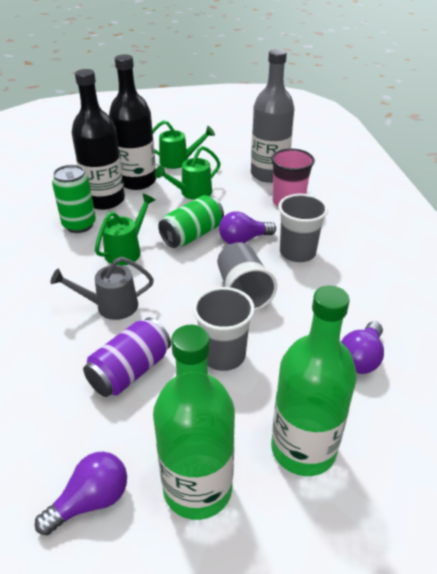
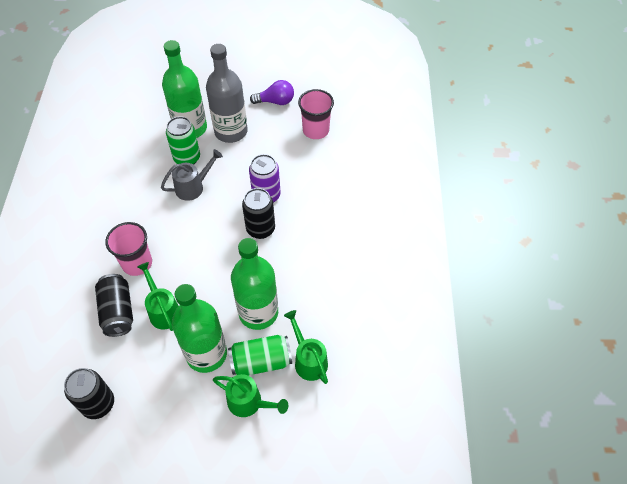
black bottle: [72,69,125,210] [109,54,156,190] = 2 -> none = 0
black can: none = 0 -> [64,368,114,419] [95,274,133,337] [242,188,275,239] = 3
green bottle: [153,325,235,520] [271,286,357,476] = 2 -> [162,40,207,138] [172,284,227,373] [231,238,278,330] = 3
grey cup: [193,287,255,371] [217,242,277,311] [278,194,328,262] = 3 -> none = 0
pink cup: [271,149,315,207] = 1 -> [105,222,152,276] [298,89,334,139] = 2
purple light bulb: [35,452,127,535] [219,211,276,244] [341,321,384,374] = 3 -> [250,80,294,105] = 1

